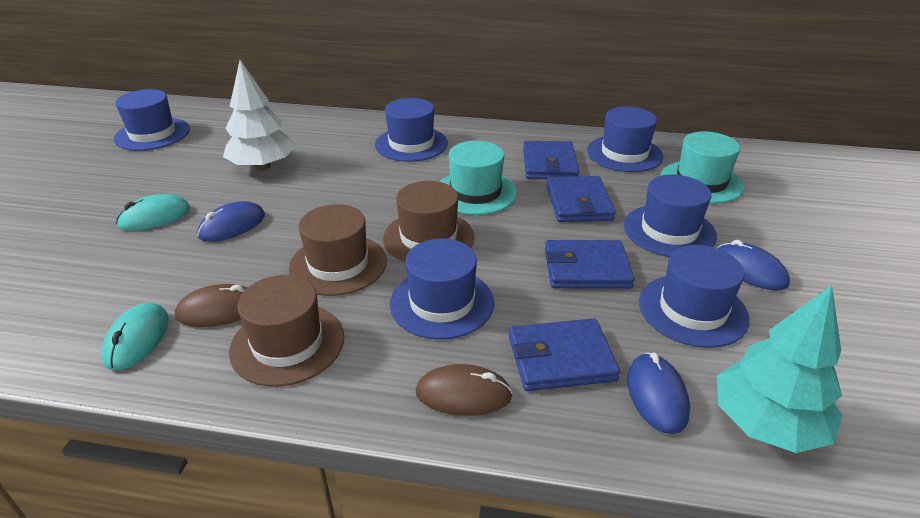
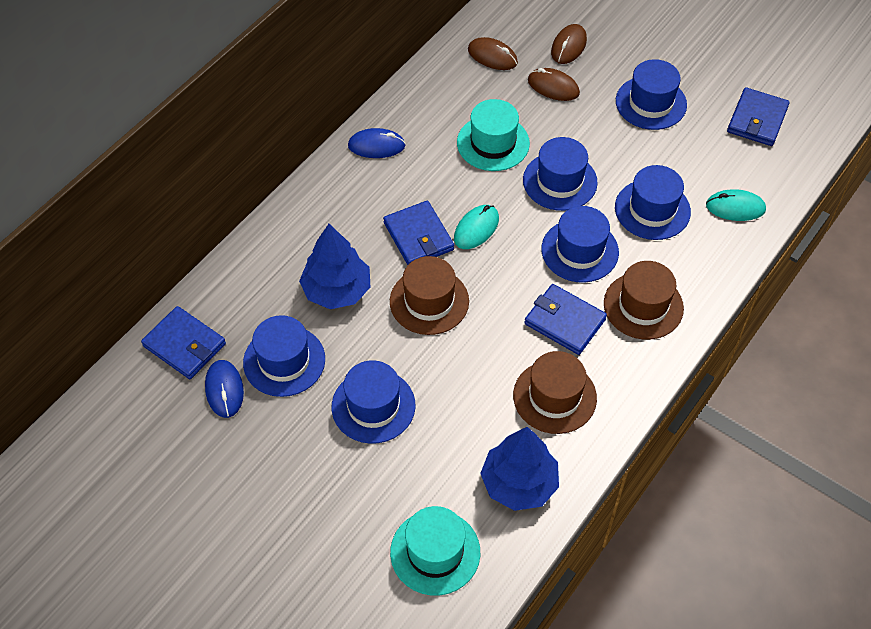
blue mouse: [197,201,265,242] [627,353,690,434] [717,240,790,291] = 3 -> [205,360,244,418] [348,128,406,158] = 2
blue tree: none = 0 -> [299,224,370,309] [480,427,559,511] = 2
brown mouse: [175,284,248,327] [416,364,513,416] = 2 -> [468,37,518,70] [528,68,580,101] [551,24,587,64] = 3
turquoise tree: [717,285,843,453] = 1 -> none = 0
white tree: [223,60,296,170] = 1 -> none = 0

